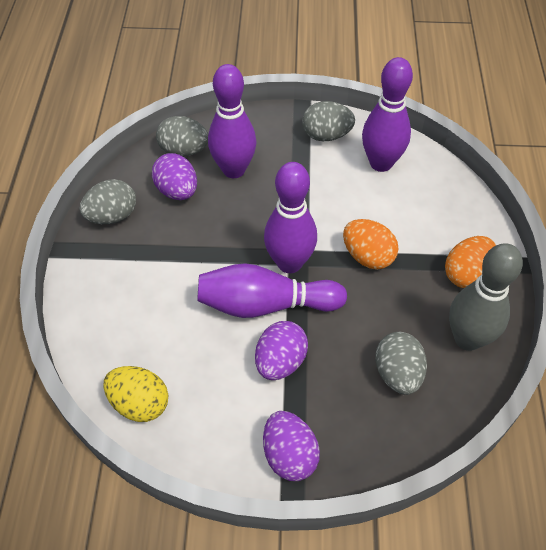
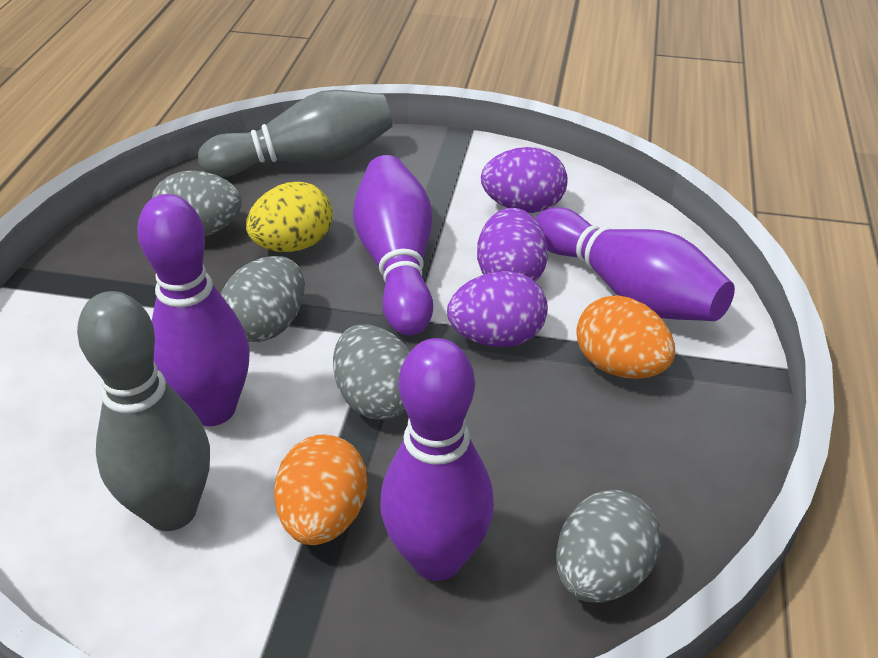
grey bowling pin: [449,243,523,351] = 1 -> [77,291,210,531] [198,90,392,177] = 2

